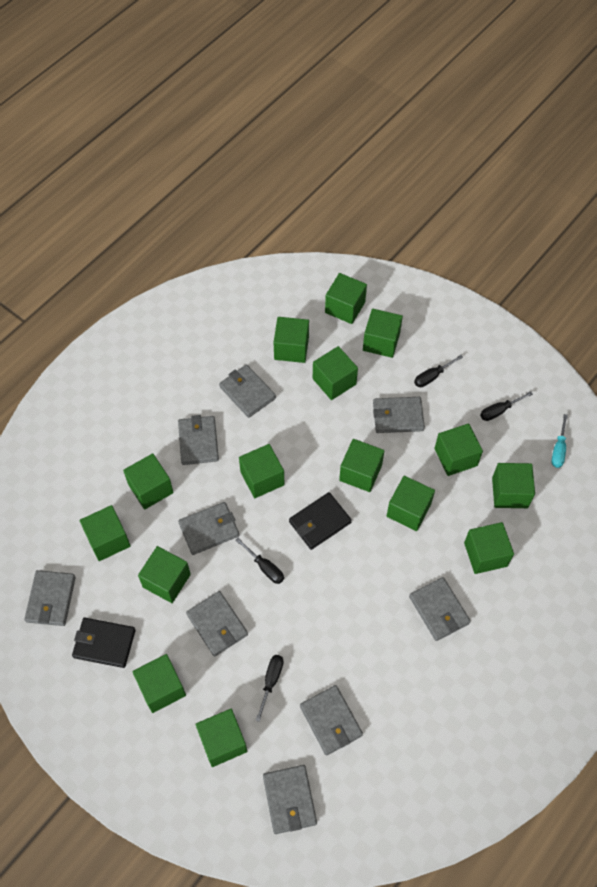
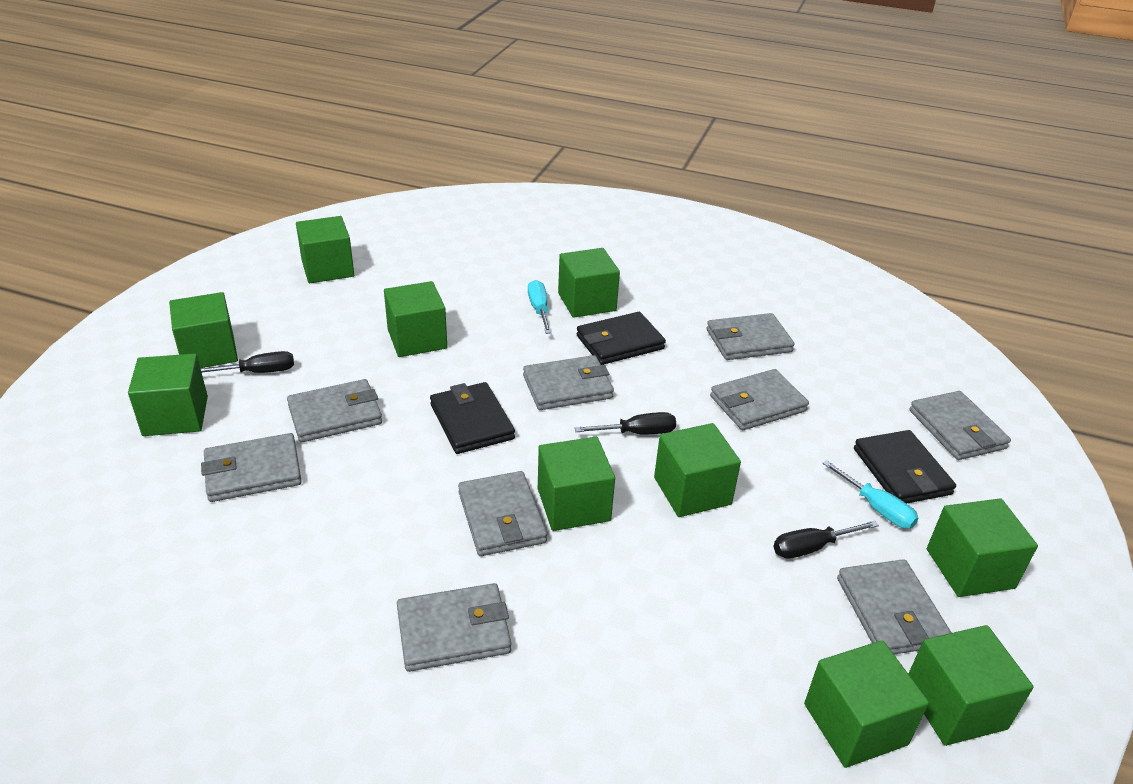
black screwdriver: [236,538,284,584] [255,655,283,722] [414,355,463,387] [480,391,533,421] = 4 -> [201,351,294,373] [575,412,676,434] [773,520,879,559] = 3
black wallet: [72,618,136,668] [289,492,352,550] = 2 -> [430,382,515,454] [577,312,666,365] [854,430,956,504] = 3
green cube: [79,505,131,561] [123,453,174,510] [132,654,186,713] [138,546,191,603] [196,709,247,767] [239,444,285,498] [274,317,309,363] [313,346,358,400] [325,273,367,324] [339,439,384,492] [363,309,403,358] [387,476,435,531] [434,423,483,476] [464,522,514,574] [492,463,535,508] = 15 -> [128,354,208,436] [169,292,238,368] [296,216,354,283] [384,281,447,357] [538,437,615,531] [558,248,620,318] [654,423,741,517] [804,640,929,768] [908,625,1034,746] [927,498,1038,597] = 10
turquoise screwdriver: [551,414,568,468] = 1 -> [528,280,551,334] [822,460,919,529] = 2

